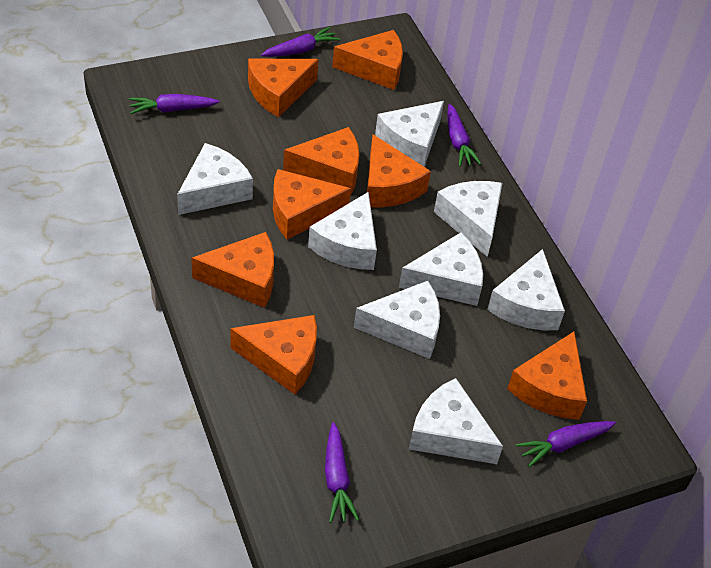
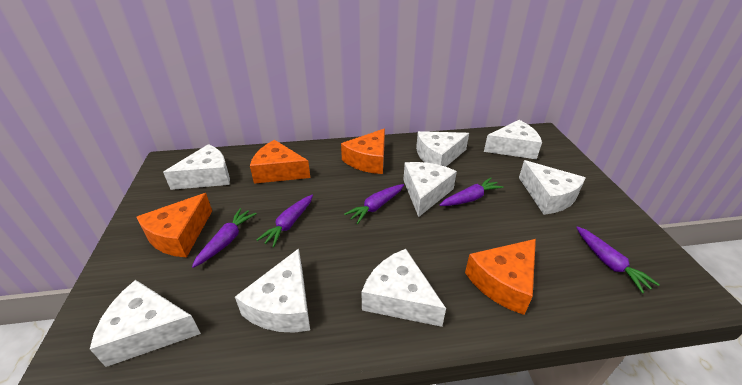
orange cheese: [191,232,274,308] [230,315,317,394] [248,59,319,117] [273,169,351,240] [283,127,359,195] [332,30,403,90] [367,134,431,208] [507,331,587,420] = 8 -> [136,193,212,258] [250,140,310,184] [341,129,385,174] [465,239,536,315] = 4

